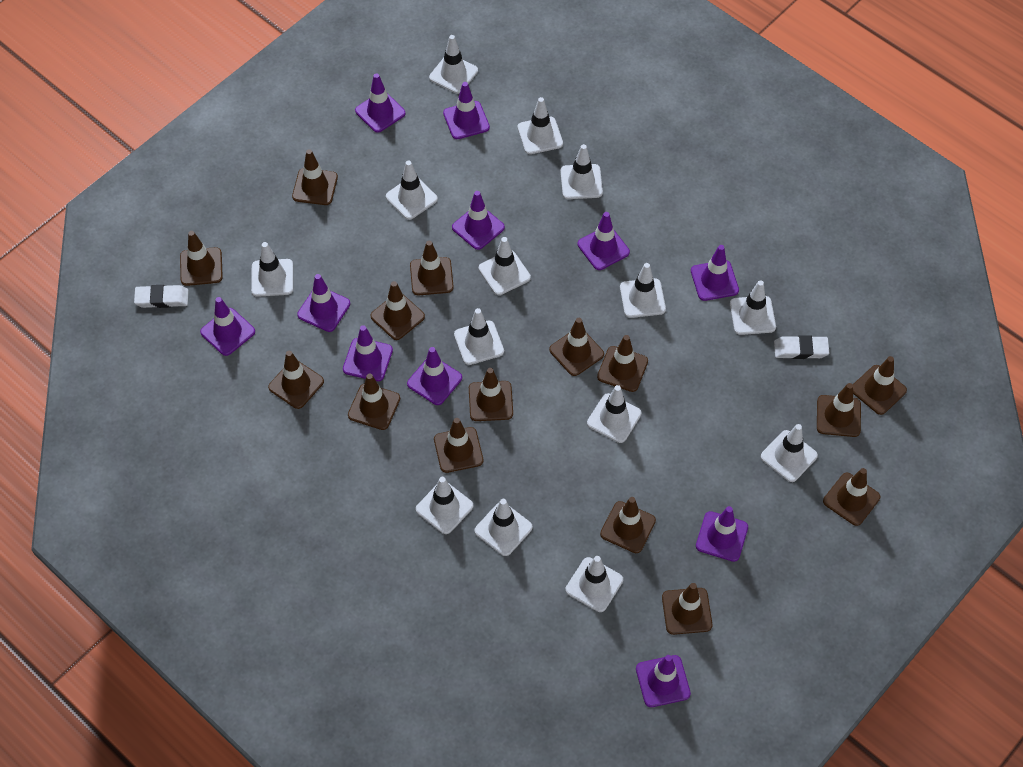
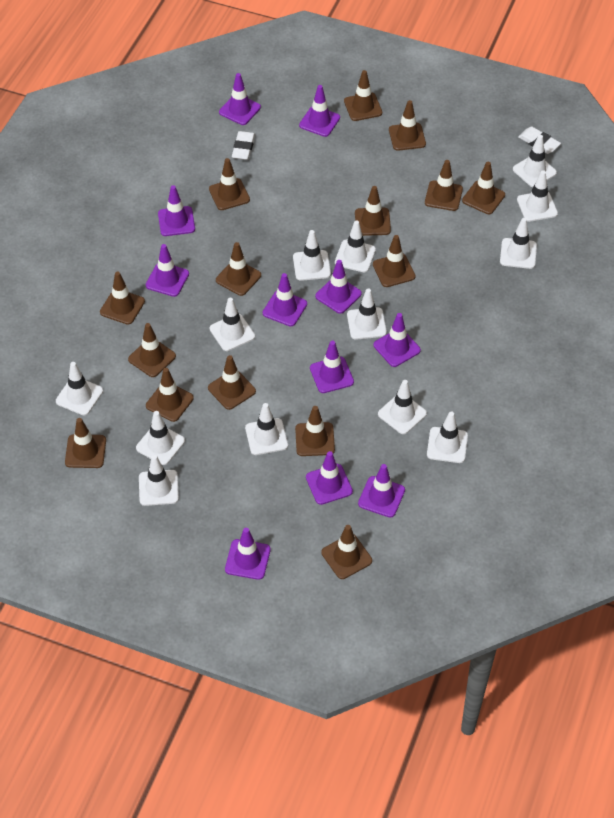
white traffic cone: [251,242,293,297] [386,161,438,220] [416,477,474,534] [429,35,478,94] [454,308,504,365] [474,499,533,556] [479,237,531,295] [518,97,563,154] [560,144,603,199] [566,556,623,612] [587,385,642,443] [620,263,666,318] [730,280,776,335] [761,424,818,482] = 14 -> [56,362,103,415] [136,411,185,465] [139,455,179,506] [210,298,255,351] [245,403,288,455] [293,230,331,281] [335,220,376,272] [347,289,387,340] [378,380,427,434] [427,412,468,463] [500,218,537,269] [513,135,557,187] [517,170,558,222] = 13

